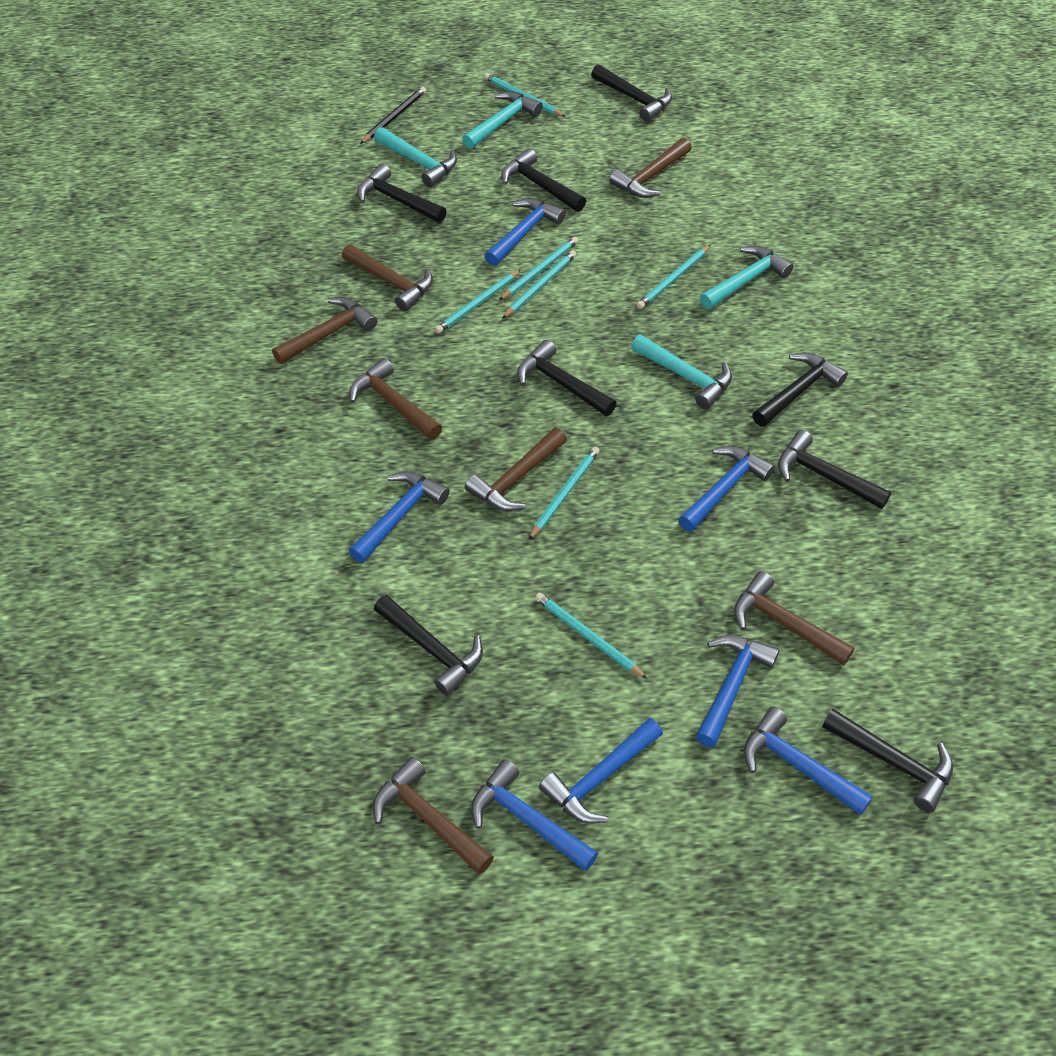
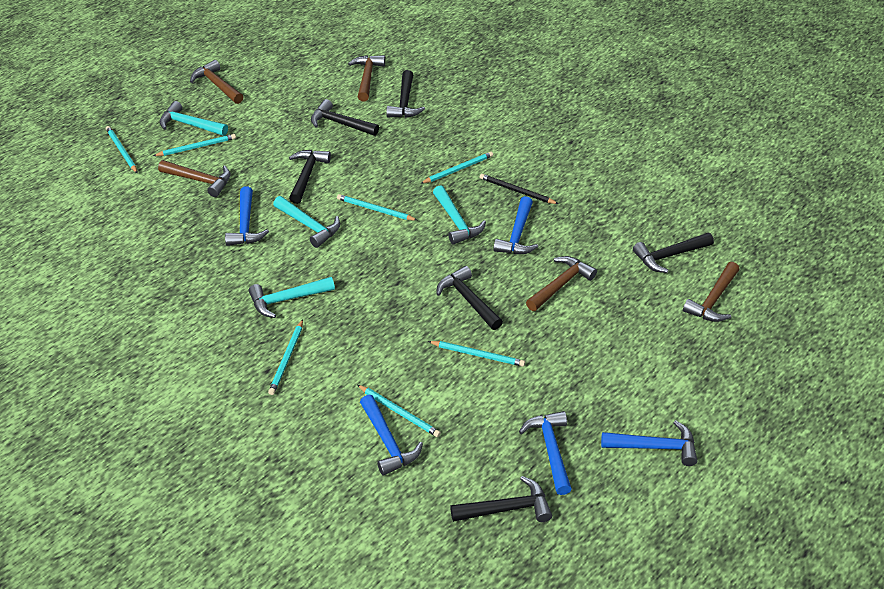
black hammer: [357,164,447,223] [374,595,483,696] [501,148,586,212] [517,340,617,416] [591,64,672,122] [752,352,848,427] [778,430,891,509] [822,709,953,812] = 8 -> [289,150,331,204] [311,99,379,136] [386,70,425,118] [436,266,503,330] [450,476,552,522] [633,233,714,273] = 6
blue hammer: [349,471,450,563] [471,759,598,872] [485,198,566,266] [539,718,663,824] [678,446,775,532] [695,635,780,747] [743,707,873,815] = 7 -> [225,186,269,246] [360,395,423,476] [493,196,538,254] [519,411,572,495] [601,420,697,466] = 5
brown hammer: [272,297,377,364] [342,244,433,311] [349,358,442,440] [373,757,494,874] [465,428,567,511] [609,138,692,198] [734,571,855,666] = 7 -> [158,160,231,197] [190,60,244,104] [348,55,385,101] [526,256,597,311] [683,262,740,322] = 5

